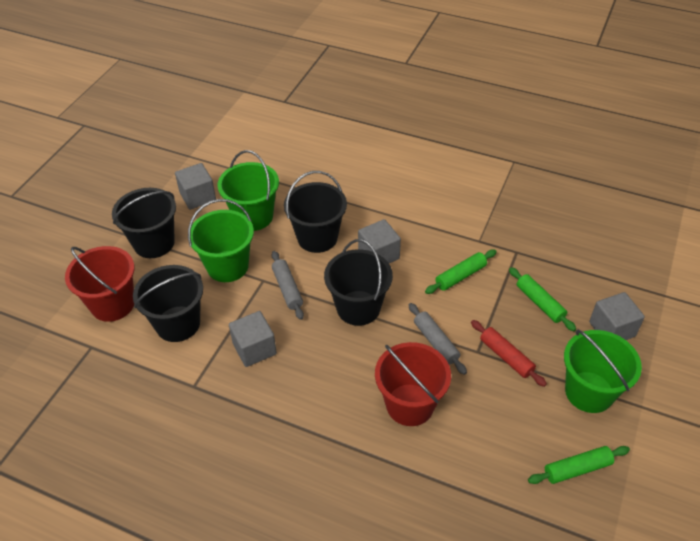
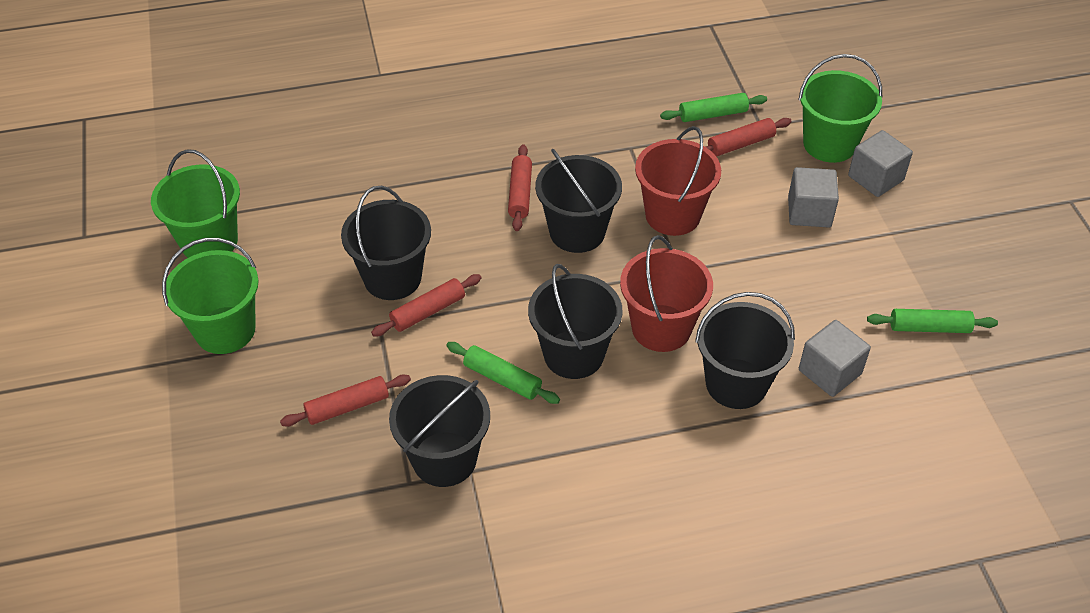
black bucket: [112,188,176,258] [133,265,203,342] [284,171,347,253] [324,239,393,326] = 4 -> [341,185,431,300] [389,375,490,487] [528,264,623,379] [535,149,622,253] [695,292,795,409] = 5
grey cube: [175,163,216,210] [229,311,277,367] [358,219,401,263] [589,292,645,340] = 4 -> [788,167,839,227] [799,320,871,397] [848,130,913,197] = 3
grey rolling pin: [272,251,304,320] [409,303,467,375] = 2 -> none = 0
red rolling pin: [471,320,547,387] = 1 -> [280,375,411,427] [371,274,482,336] [508,144,532,231] [706,118,792,157] = 4

